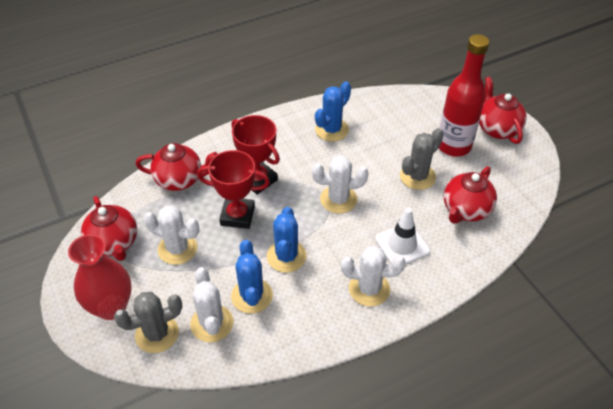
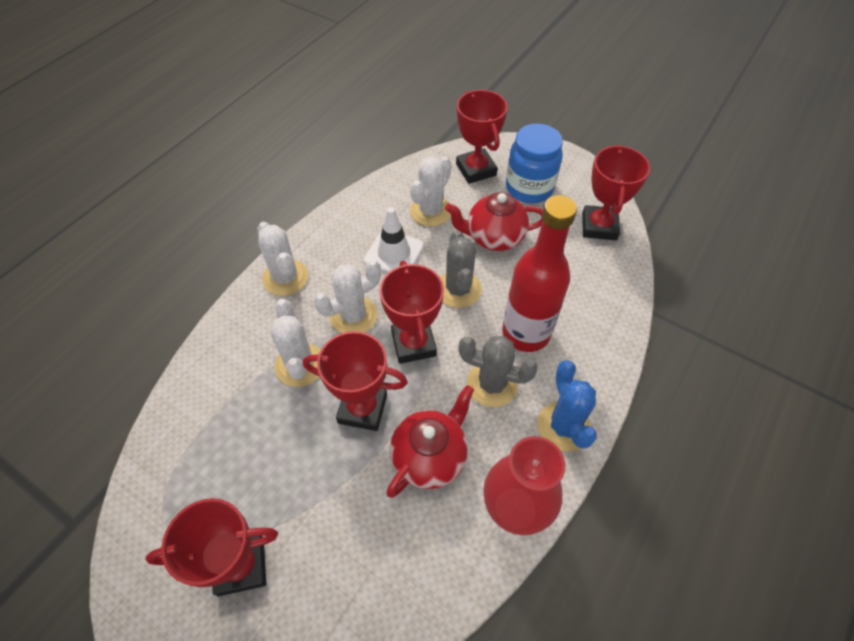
blue cactus: [231,240,273,314] [267,207,307,273] [315,82,351,141] = 3 -> [537,360,597,452] = 1
blue jar: none = 0 -> [506,124,563,203] = 1
red teapot: [81,196,137,261] [135,143,218,191] [444,166,497,223] [479,76,527,144] = 4 -> [386,385,474,498] [445,192,543,251] = 2
red trophy: [197,150,270,229] [231,115,280,195] = 2 -> [145,498,278,596] [303,331,408,431] [380,261,444,364] [456,90,508,184] [582,145,650,240] = 5

